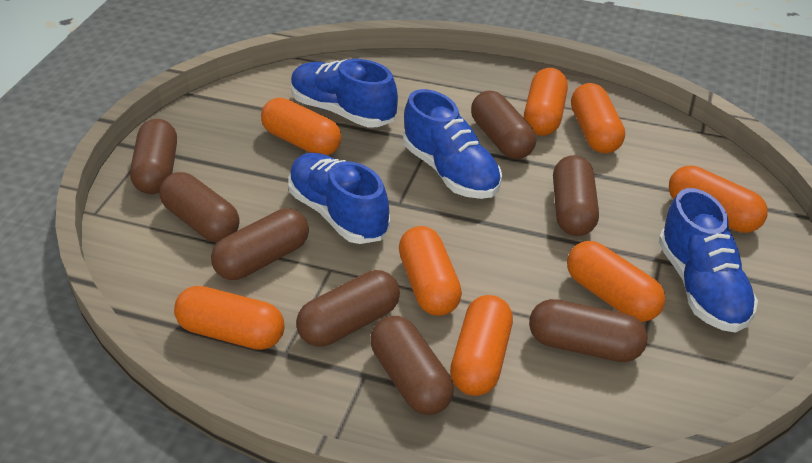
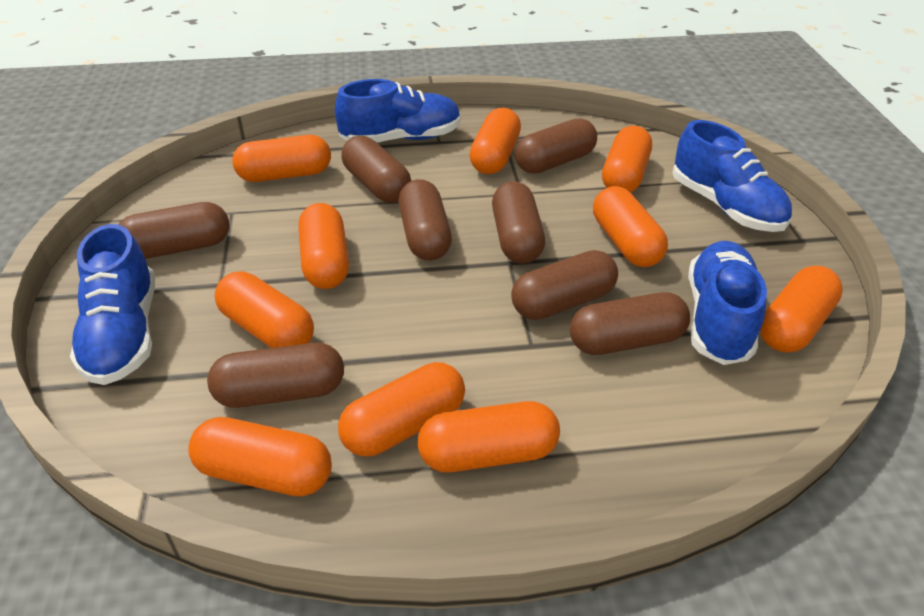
orange capsule: [174,286,284,350] [261,98,341,156] [399,226,462,316] [450,295,513,396] [524,68,568,136] [567,241,666,322] [571,83,625,154] [669,165,768,233] = 8 -> [188,417,332,497] [214,271,314,348] [232,135,331,182] [298,203,349,289] [338,362,465,456] [418,401,560,473] [469,108,521,174] [593,186,668,267] [602,126,652,193] [760,266,843,353] = 10

